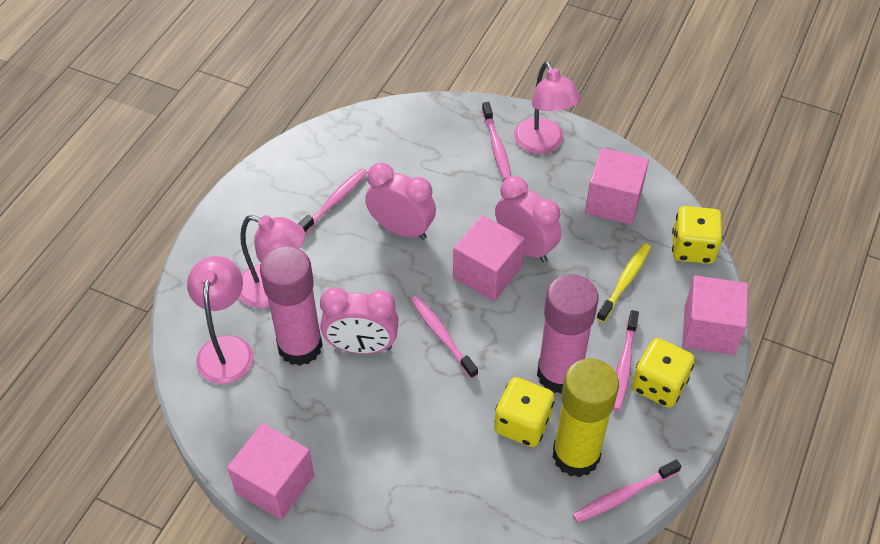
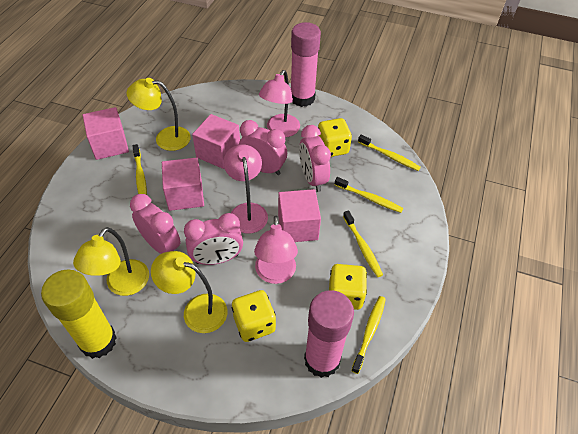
pink clock: [320,287,399,354] [365,163,436,240] [495,176,561,263] = 3 -> [130,194,181,254] [184,213,243,265] [239,120,287,175] [299,125,331,192] = 4
pink toothbrush: [298,168,368,234] [411,296,478,379] [482,102,511,180] [572,459,681,523] [613,310,639,411] = 5 -> none = 0
yellow lamp: none = 0 -> [73,227,149,296] [127,78,191,151] [151,251,227,333] = 3
yellow toothbrush: [597,243,651,322] = 1 -> [133,144,147,195] [335,177,404,213] [343,210,383,277] [351,296,386,374] [358,134,421,171] = 5

